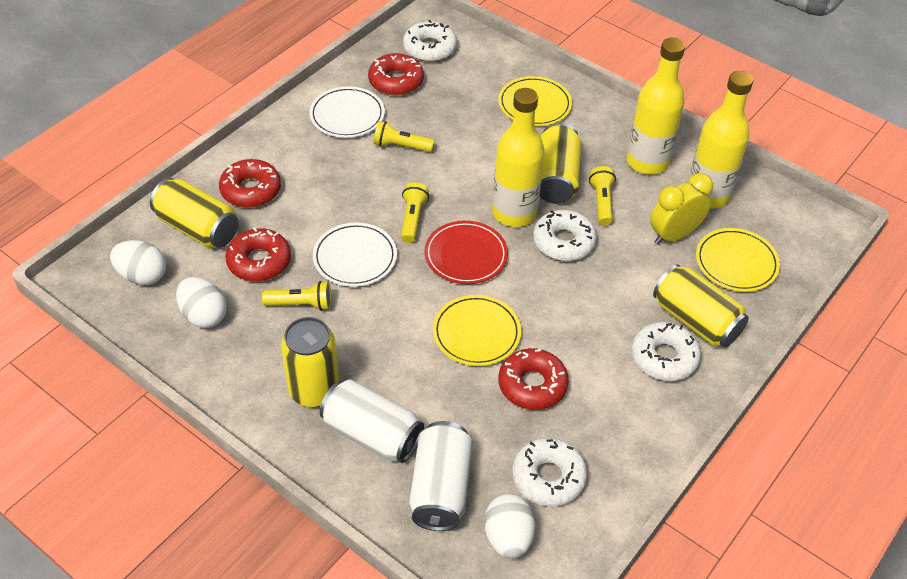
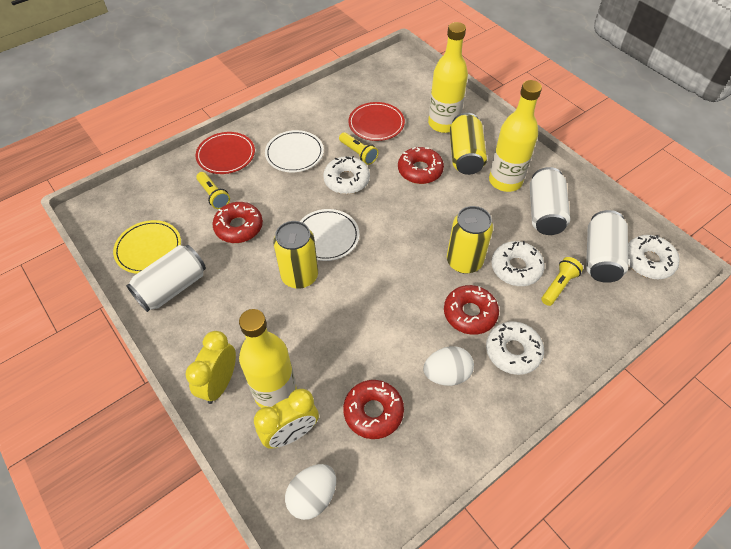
red plate: [424,221,508,284] = 1 -> [196,132,255,174] [348,102,405,141] = 2
white can: [319,379,424,463] [409,421,473,531] = 2 -> [126,245,206,312] [530,167,570,235] [586,210,628,283] = 3
white egg: [110,240,166,285] [176,277,227,328] [484,494,535,559] = 3 -> [285,464,336,520] [423,346,474,386] = 2
yellow can: [150,178,238,249] [281,317,339,407] [540,123,582,204] [653,264,749,347] = 4 -> [273,221,318,289] [447,206,493,274] [450,113,487,175] = 3
yellow clock: [650,173,713,245] = 1 -> [186,331,236,404] [254,389,319,449] = 2
yellow flashlight: [262,281,331,311] [374,121,435,152] [401,182,429,243] [589,166,616,226] = 4 -> [196,172,230,209] [339,132,378,165] [541,257,583,306] = 3
yellow plate: [433,295,521,366] [498,76,572,126] [696,228,780,292] = 3 -> [113,220,181,274] = 1

